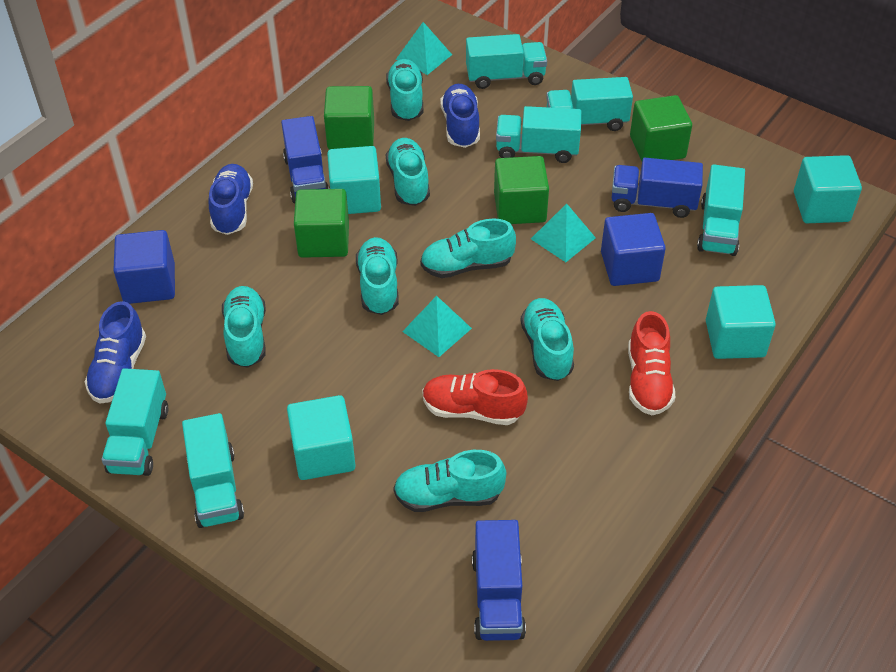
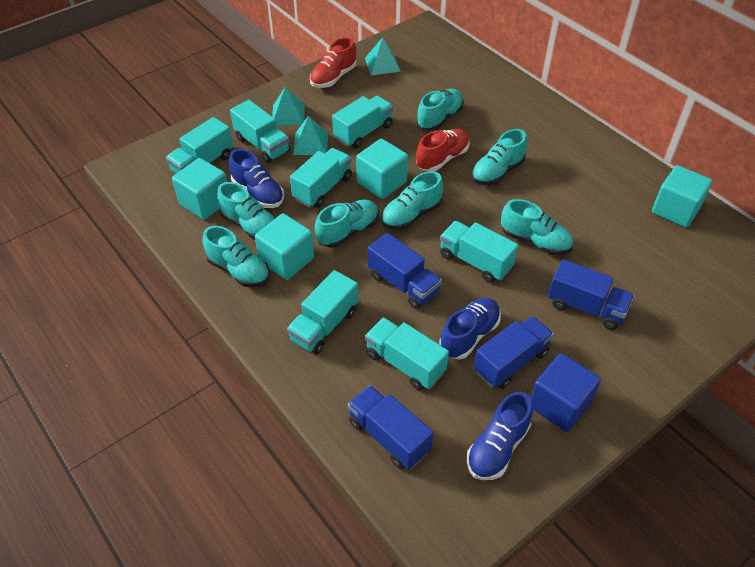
blue cube: [113,230,175,304] [601,213,666,286] = 2 -> [530,353,601,432] = 1
blue truck: [281,116,329,203] [472,520,526,641] [612,158,703,218] = 3 -> [348,385,433,470] [368,233,442,309] [474,316,554,389] [548,259,634,330] = 4
green cube: [294,189,349,258] [324,86,374,149] [494,156,549,224] [630,95,692,161] = 4 -> none = 0
turquoise truck: [101,368,168,476] [182,413,244,528] [466,34,547,89] [496,106,581,163] [546,77,633,131] [697,164,745,256] = 6 -> [166,117,233,174] [230,100,290,163] [287,270,358,355] [290,148,352,208] [332,96,393,148] [365,317,449,390] [440,221,518,283] = 7

